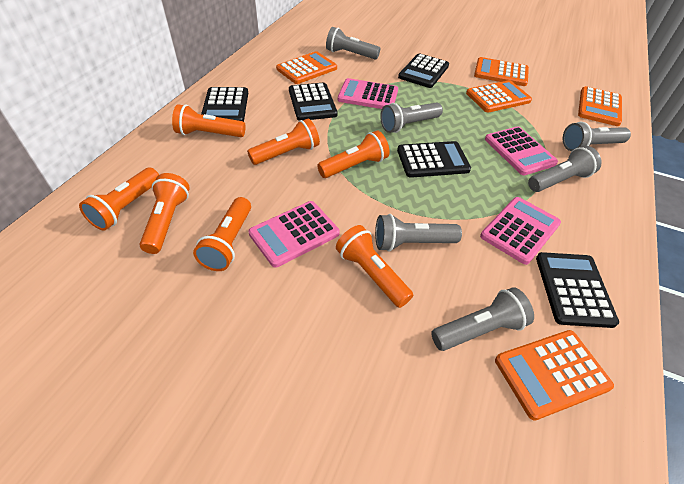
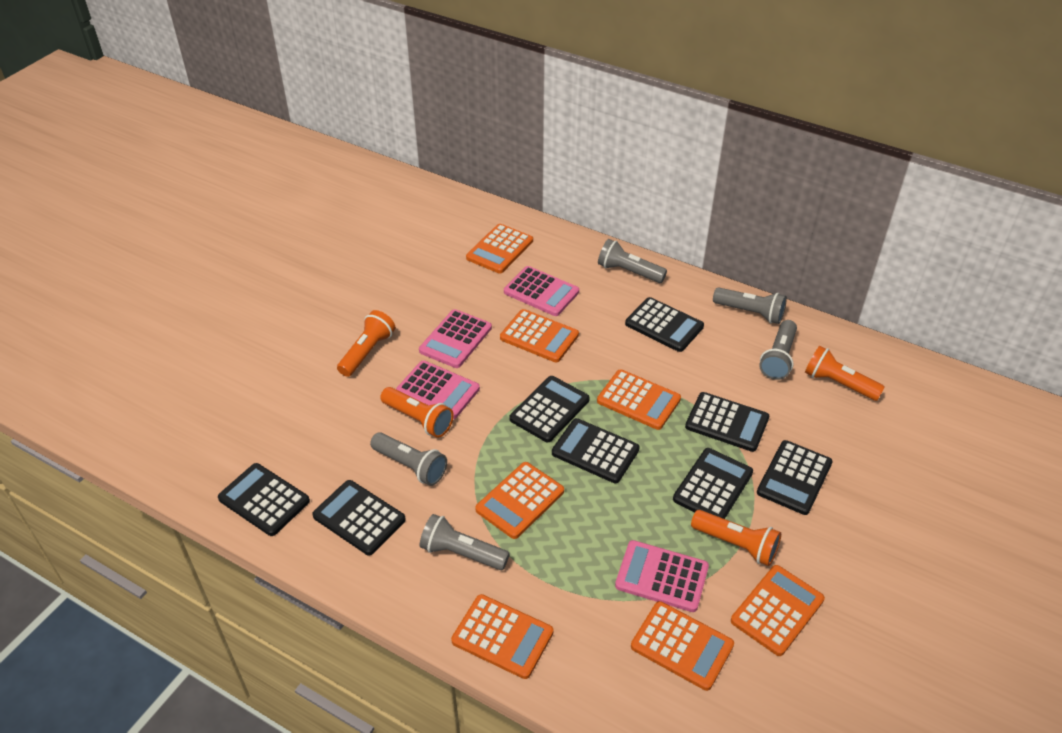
black calculator: [201,87,248,122] [289,83,338,121] [397,141,471,178] [398,53,449,88] [536,252,619,328] = 5 -> [218,463,310,536] [312,480,406,555] [510,376,590,442] [552,418,640,483] [625,297,704,352] [673,448,753,519] [685,392,770,452] [757,440,833,515] = 8
grey flashlight: [326,27,381,60] [375,214,462,251] [380,102,443,133] [431,287,534,351] [528,146,602,192] [563,122,631,151] = 6 -> [370,432,447,486] [420,514,510,570] [598,239,667,283] [713,287,787,324] [759,320,797,380] = 5
orange calculator: [276,51,337,84] [466,80,532,112] [474,57,529,86] [495,330,614,421] [578,86,622,126] = 5 -> [451,594,554,679] [466,224,533,274] [475,462,564,539] [500,309,579,362] [597,369,681,430] [631,601,734,691] [731,565,825,656] = 7
orange flashlight: [79,168,159,231] [140,173,190,254] [172,104,246,137] [193,197,251,271] [247,119,320,165] [317,131,389,178] [336,225,413,308] = 7 -> [337,310,395,377] [380,387,454,438] [691,510,781,566] [805,346,885,401] = 4

